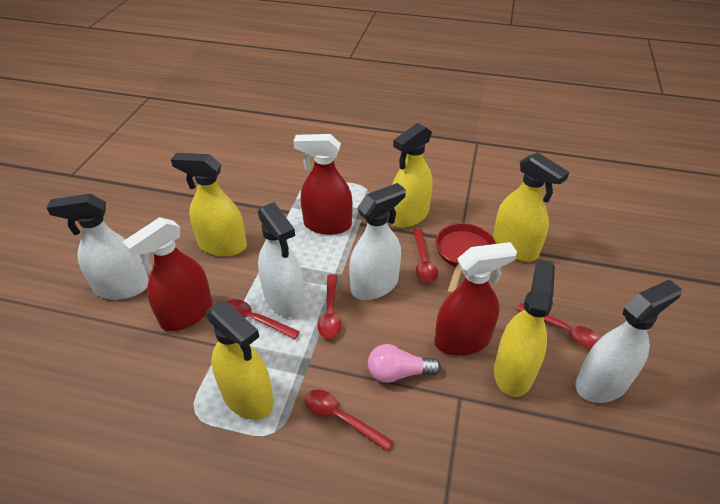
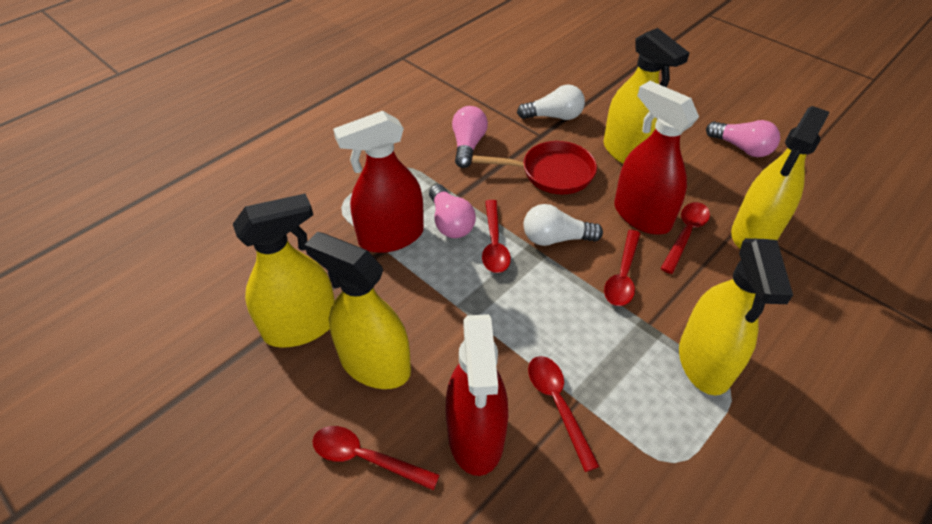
pink light bulb: [368,344,441,383] = 1 -> [429,184,476,238] [452,106,488,168] [706,120,780,157] = 3
white light bulb: none = 0 -> [517,85,585,120] [523,204,603,246] = 2
white spray bottle: [47,194,149,300] [258,202,305,317] [349,183,406,300] [575,279,682,403] = 4 -> none = 0

